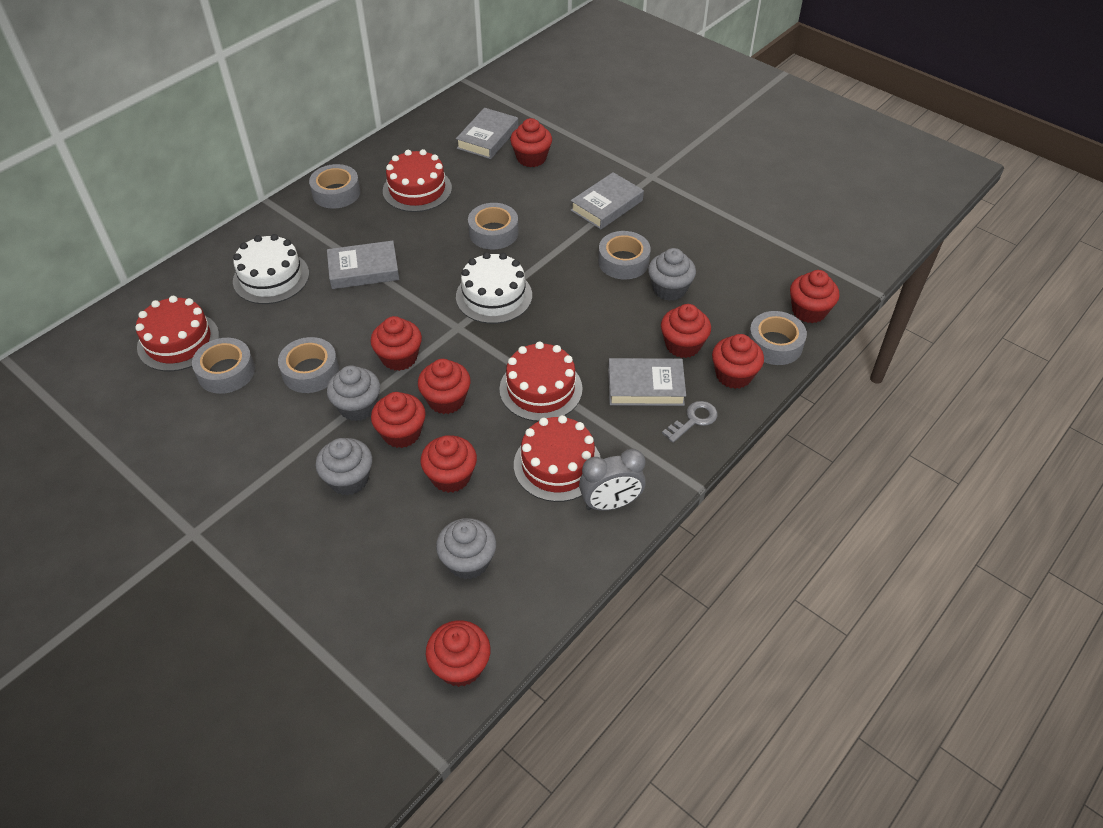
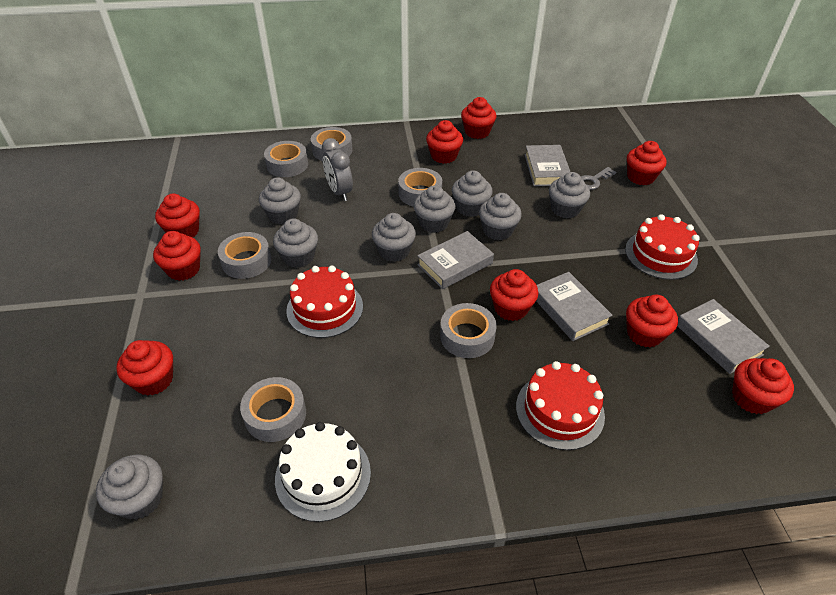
grey cupcake: [316,438,372,495] [327,365,380,421] [436,518,496,579] [648,248,696,301] = 4 -> [96,455,163,520] [259,177,301,224] [273,218,318,268] [372,213,416,262] [413,185,456,233] [452,170,493,217] [479,193,522,241] [549,172,590,218] = 8
red cake: [135,296,219,371] [383,149,452,212] [499,342,583,421] [514,415,601,502] = 4 -> [286,266,363,338] [516,361,605,450] [625,214,700,280] = 3
white cake: [233,234,309,304] [456,252,532,324] = 2 -> [275,422,371,522] = 1

